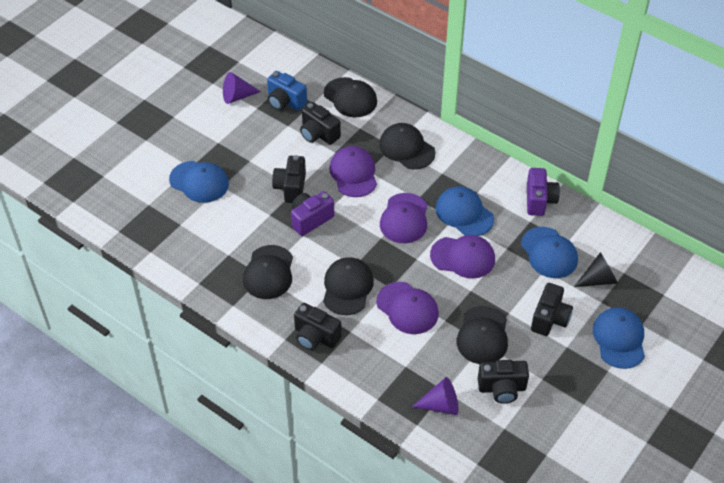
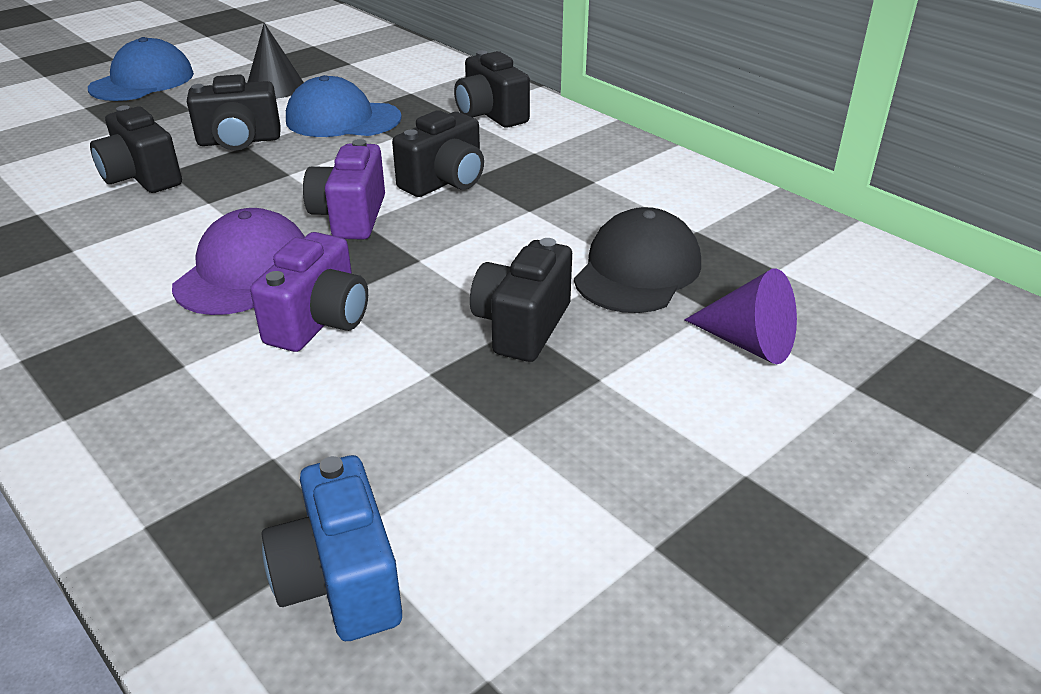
black cap: [243,245,293,299] [323,257,374,315] [324,77,377,117] [379,123,435,169] [457,306,508,364] = 5 -> [574,207,701,313] = 1
blue cap: [169,161,229,203] [436,186,494,236] [521,227,578,278] [593,307,645,369] = 4 -> [88,37,194,101] [286,75,402,137] = 2
purple cap: [329,146,377,197] [376,282,439,334] [380,193,428,243] [430,235,495,279] = 4 -> [172,208,305,315] = 1
purple cone: [223,72,261,104] [412,377,458,415] = 2 -> [684,268,797,364] = 1

